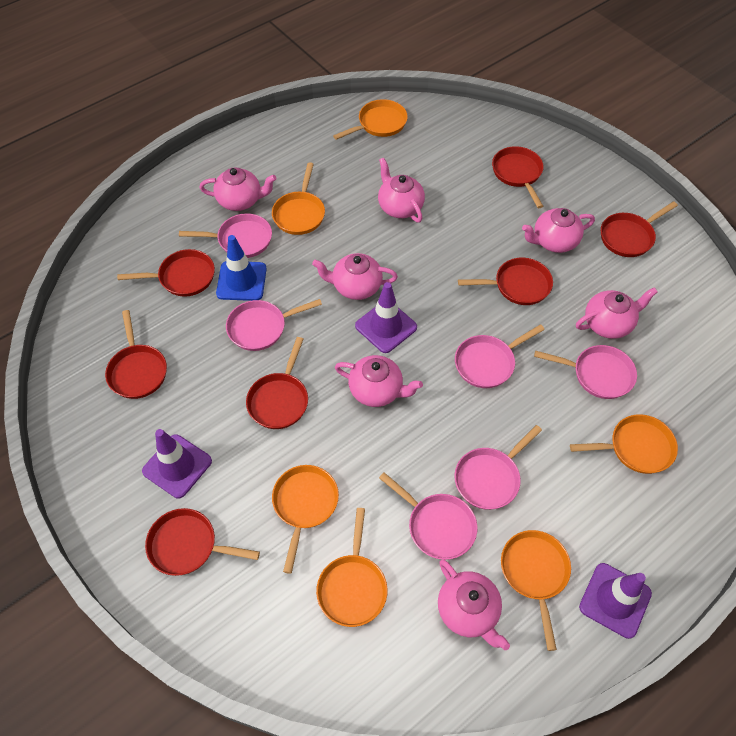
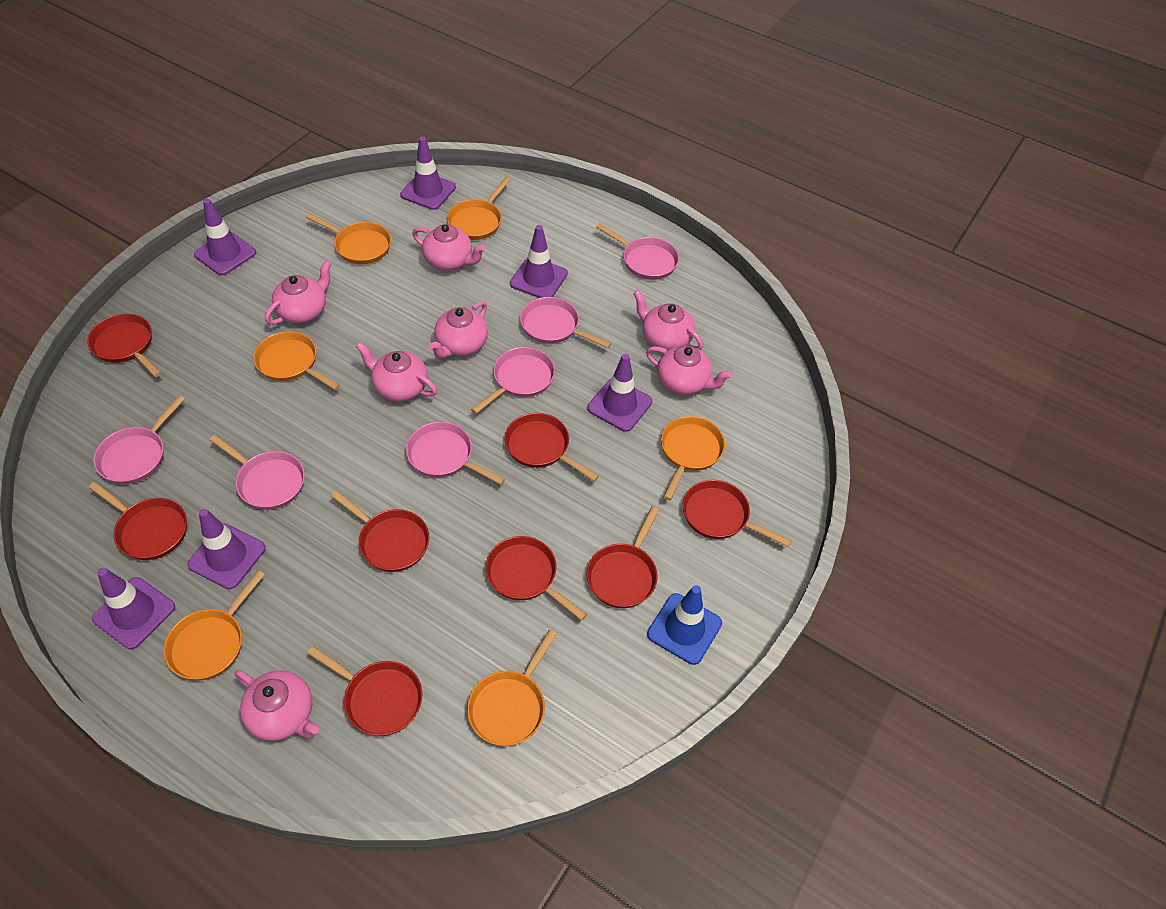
purple traffic cone: [142,429,212,498] [355,282,417,353] [579,563,652,639] = 3 -> [92,568,175,649] [187,509,266,589] [194,199,256,275] [400,136,456,210] [510,225,568,298] [587,354,652,432] = 6
red pan: [105,310,167,399] [117,249,215,297] [145,508,260,576] [246,337,308,429] [458,258,553,305] [492,146,544,208] [601,201,678,257] = 7 -> [87,314,162,377] [88,482,187,560] [307,646,422,736] [331,490,429,572] [486,536,587,621] [504,413,599,481] [587,506,659,608] [683,480,792,547] = 8

